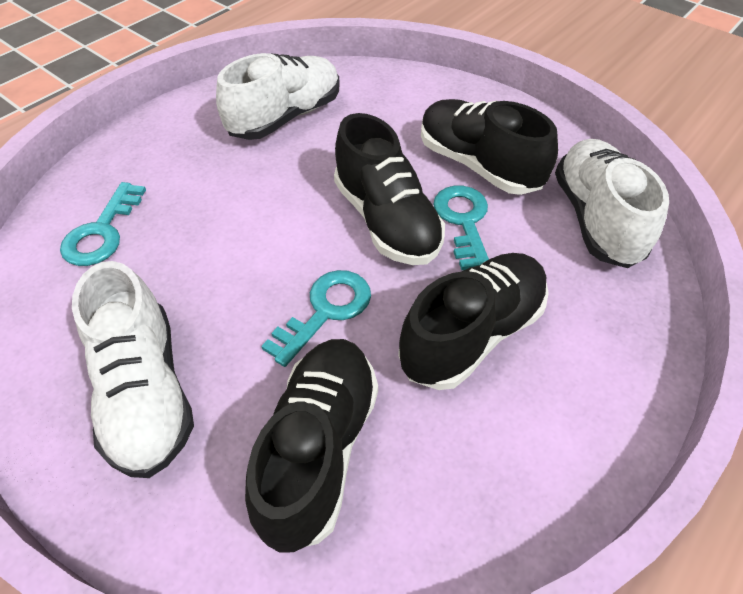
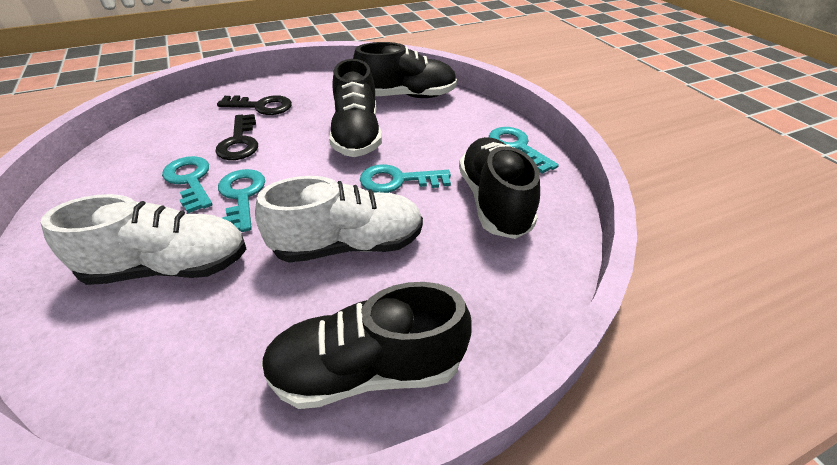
black key: none = 0 -> [215,114,258,160] [217,95,292,115] = 2
turquoise key: [60,182,146,266] [261,270,371,367] [433,186,489,270] = 3 -> [162,156,212,213] [218,169,265,232] [360,164,451,193] [489,127,559,174] = 4
white shoe: [72,261,194,478] [216,53,340,140] [555,139,669,268] = 3 -> [40,194,246,285] [255,176,423,263] = 2

